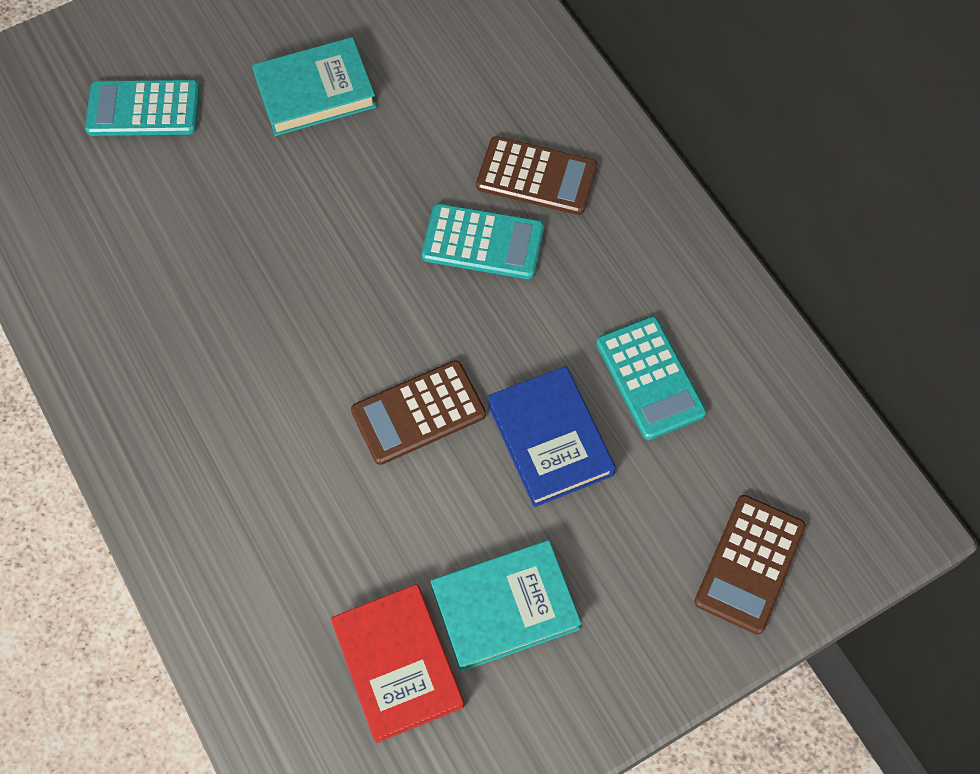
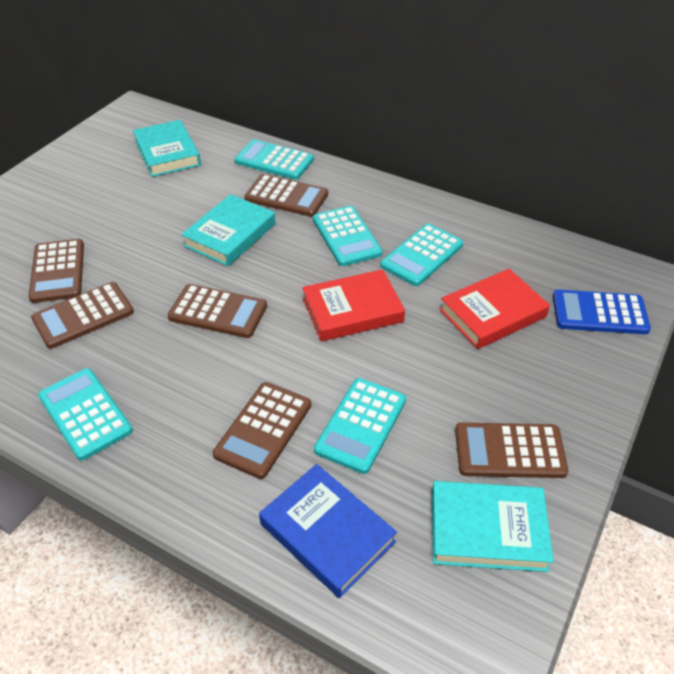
blue calculator: none = 0 -> [553,290,651,334] = 1
brown calculator: [351,360,486,465] [476,136,598,215] [694,495,806,634] = 3 -> [28,239,84,303] [31,282,134,349] [168,284,267,338] [213,382,311,479] [244,174,328,217] [455,423,568,478] = 6
red book: [331,584,464,743] = 1 -> [302,269,405,342] [439,269,550,349] = 2
turquoise book: [252,37,377,136] [431,540,582,672] = 2 -> [133,120,201,177] [181,194,275,266] [432,481,554,572] = 3
turquoise calculator: [85,80,200,136] [422,203,544,279] [596,316,707,440] = 3 -> [38,368,133,460] [234,139,314,180] [313,206,382,266] [314,378,406,474] [380,224,463,286] = 5

